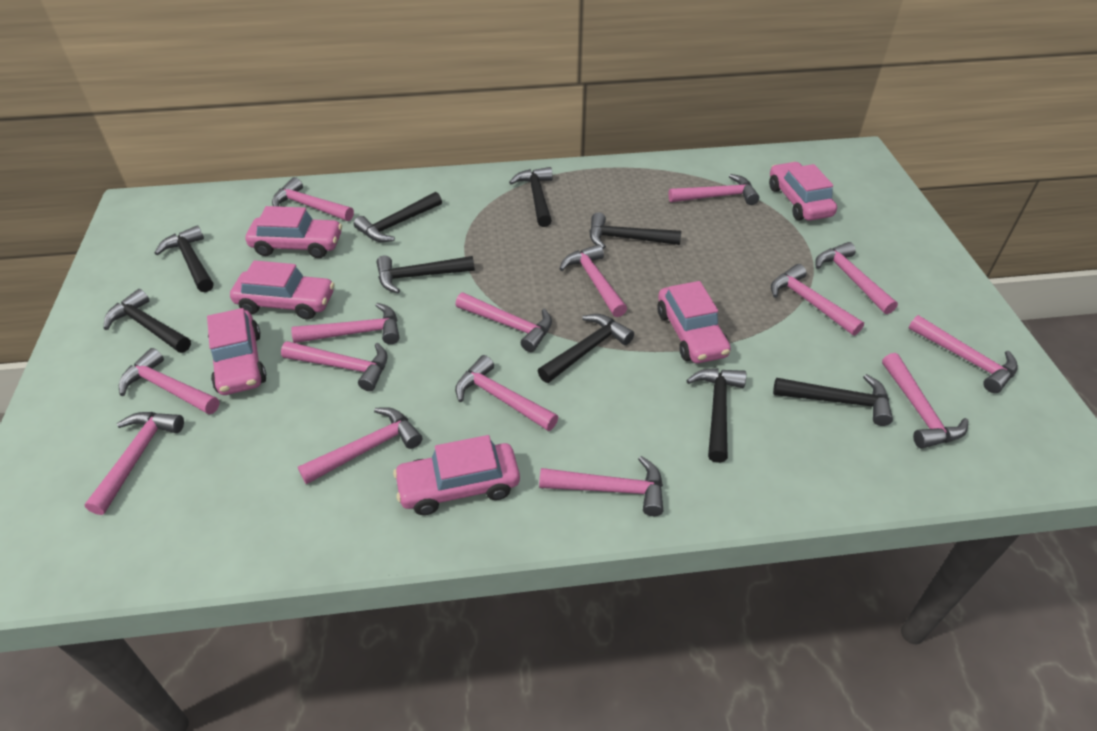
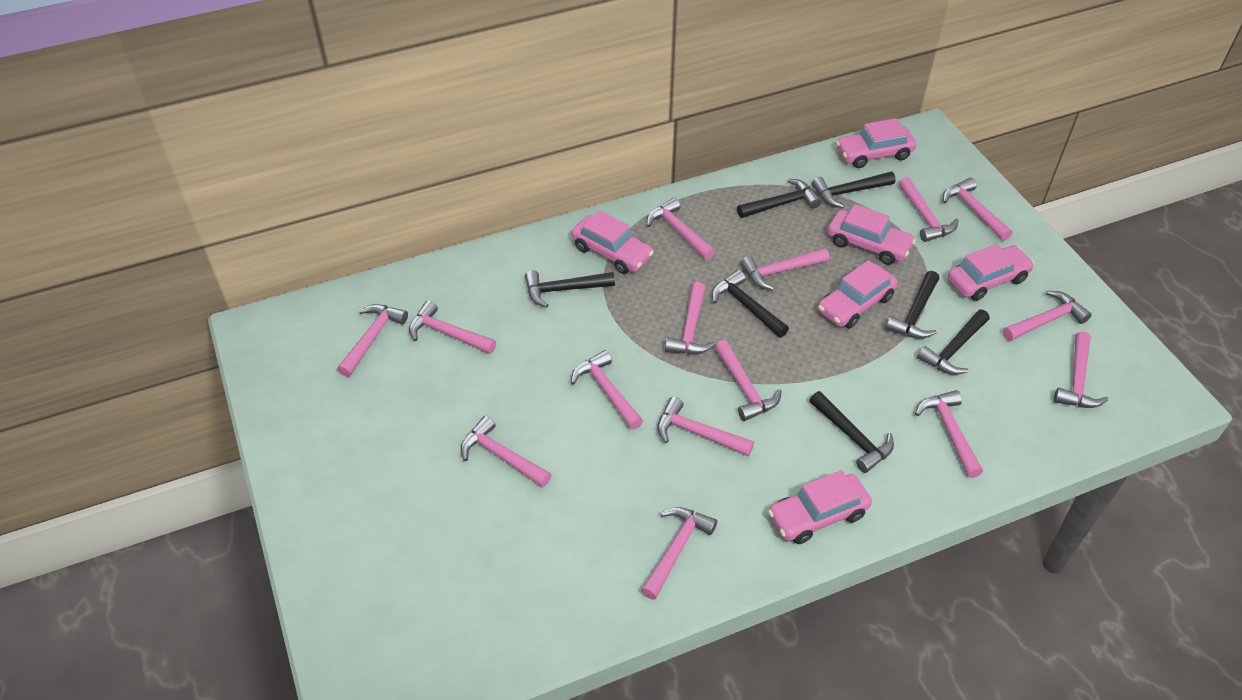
black hammer: [104,289,191,353] [155,225,213,292] [354,192,442,242] [377,256,475,293] [509,167,553,227] [538,314,634,383] [590,212,681,249] [686,368,746,463] [773,374,893,426] = 9 -> [525,270,615,308] [712,270,789,338] [737,178,821,218] [809,391,894,473] [812,172,896,208] [885,271,939,339] [917,310,990,375] = 7

